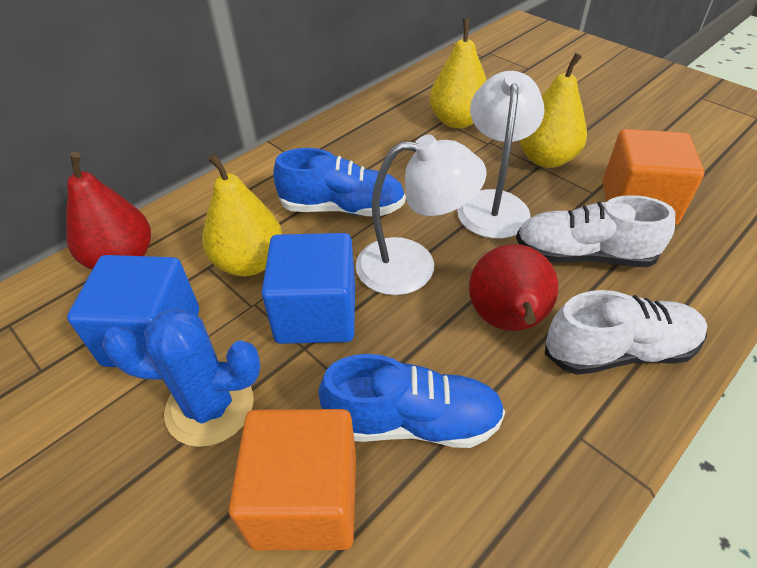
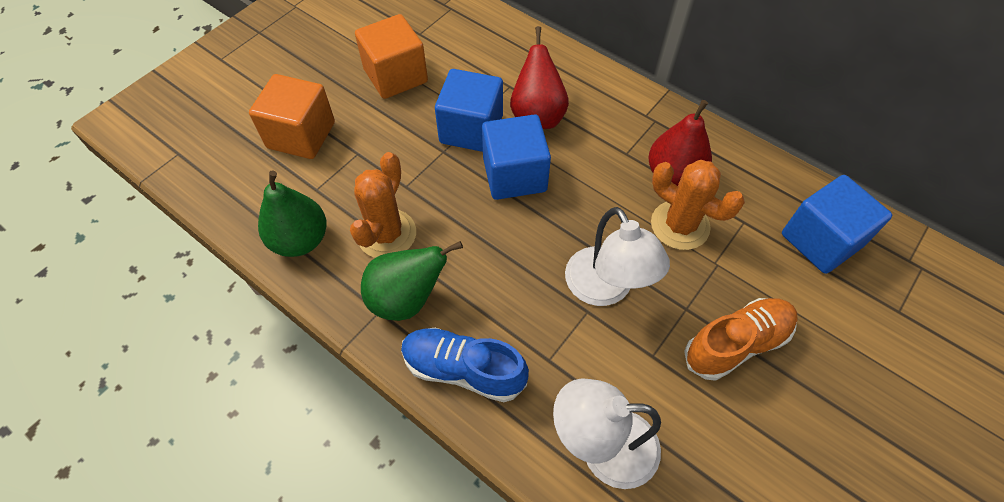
blue cactus: [102,308,261,447] = 1 -> none = 0
blue cube: [67,255,199,367] [261,233,355,344] = 2 -> [435,69,503,152] [482,114,551,200] [782,175,892,274] = 3
blue shoe: [273,148,406,216] [318,354,505,448] = 2 -> [401,328,529,402] = 1
green pear: none = 0 -> [258,171,326,257] [361,241,463,321] = 2
orange cactus: none = 0 -> [350,152,416,258] [651,160,745,250] = 2
orange shoe: none = 0 -> [684,298,798,381] = 1
white shoe: [516,195,675,267] [545,290,708,375] = 2 -> none = 0
yellow pear: [202,154,282,276] [430,19,487,129] [519,53,587,168] = 3 -> none = 0

